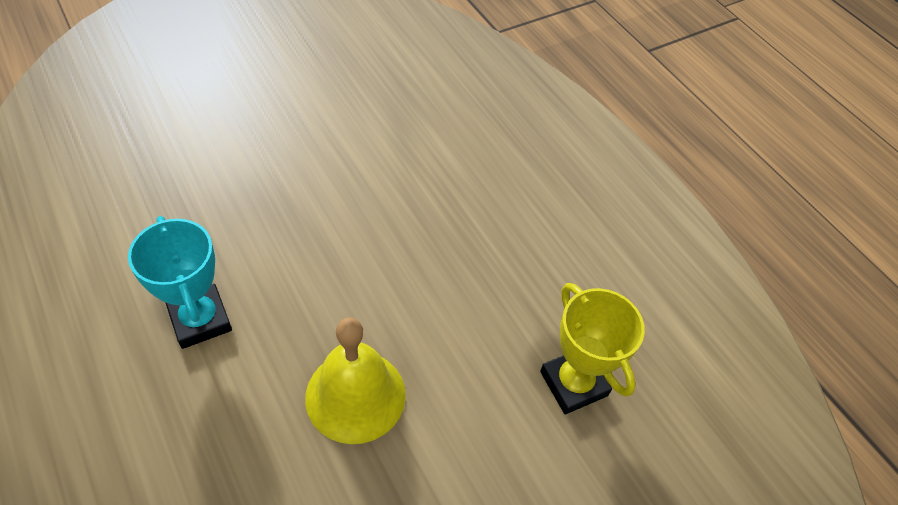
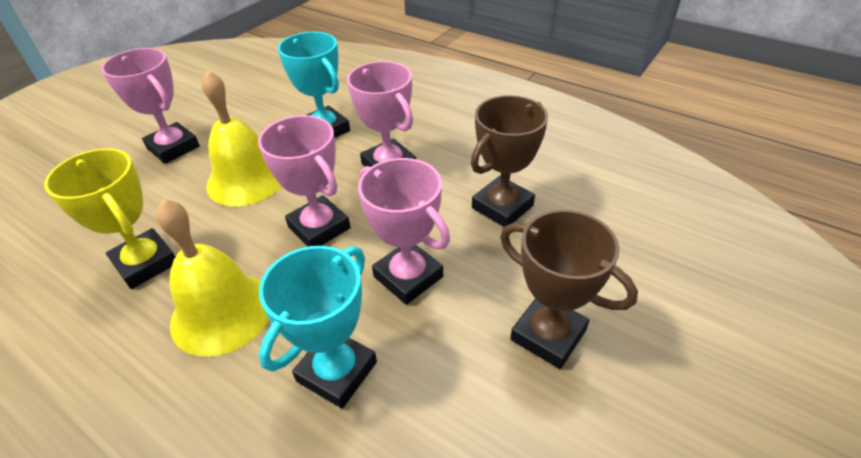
brown trophy: none = 0 -> [471,95,548,227] [500,210,638,369] = 2
pink trophy: none = 0 -> [101,48,200,164] [258,115,351,247] [347,61,416,167] [358,158,450,305] = 4
turquoise trophy: [128,216,232,349] = 1 -> [259,246,377,408] [278,32,350,138] = 2
yellow bell: [305,318,406,444] = 1 -> [155,199,269,357] [202,70,281,206] = 2

